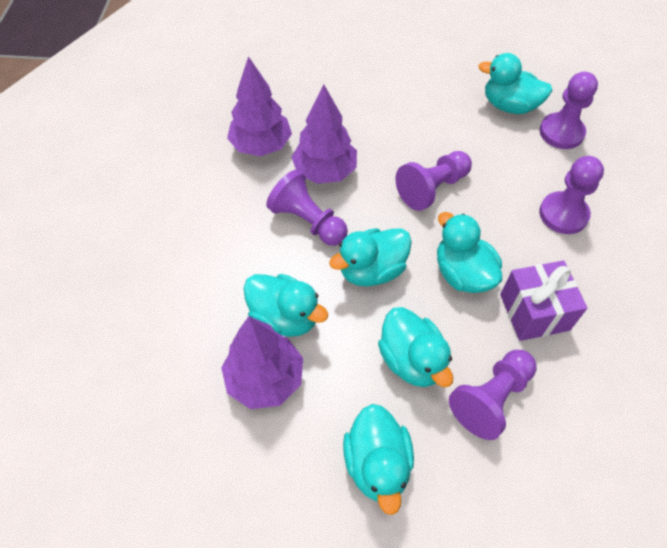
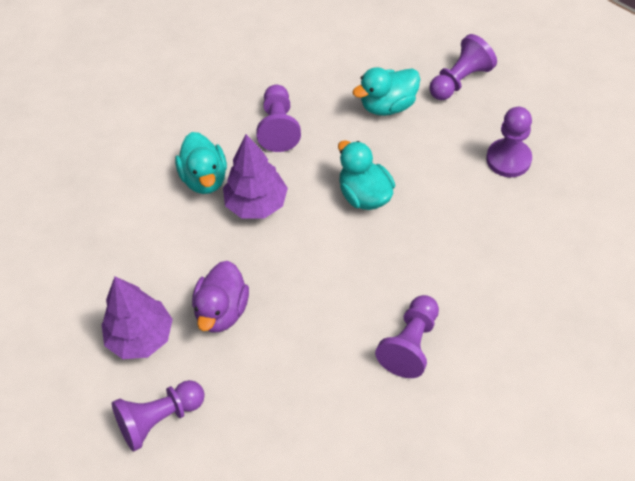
purple duck: none = 0 -> [192,261,249,332] = 1
purple gift: [500,260,587,341] = 1 -> none = 0
purple tree: [221,316,303,409] [227,56,292,156] [291,84,357,184] = 3 -> [101,277,173,359] [223,134,288,219] = 2
turquoise duck: [244,274,328,337] [329,228,412,287] [343,404,414,515] [378,307,453,387] [437,212,502,293] [478,53,553,114] = 6 -> [175,132,227,194] [338,140,395,210] [352,67,420,116] = 3

